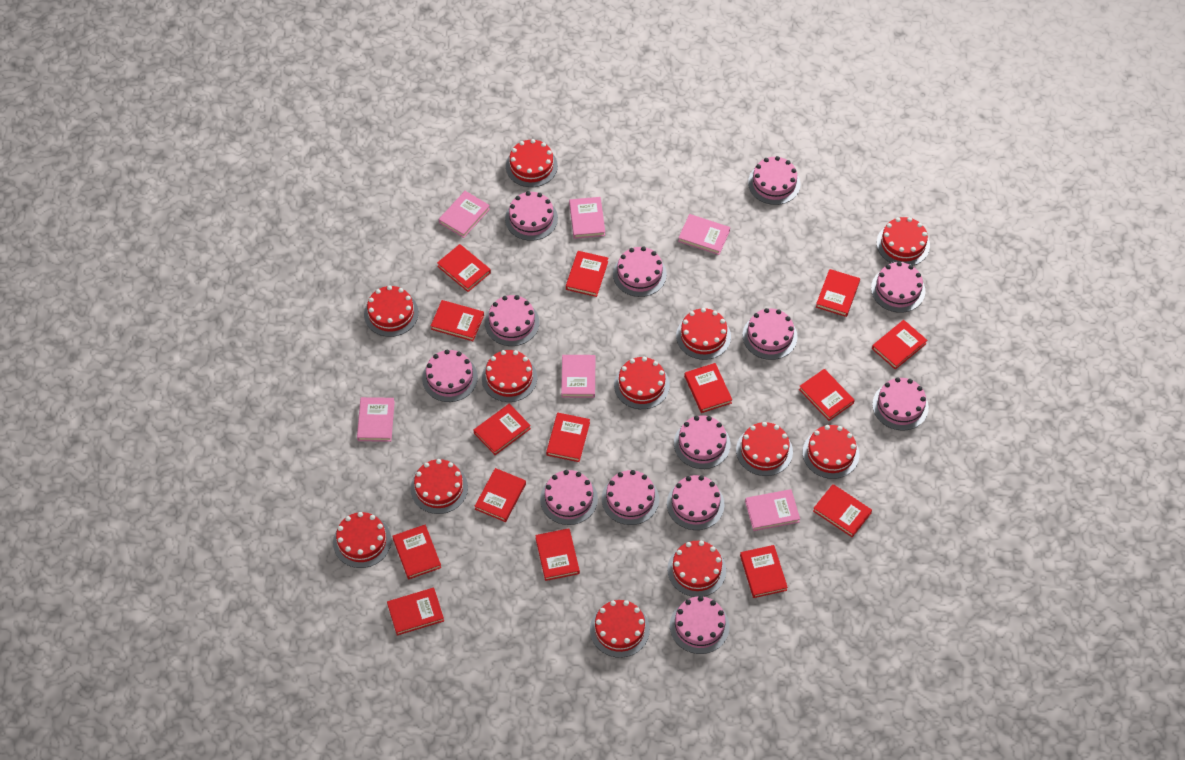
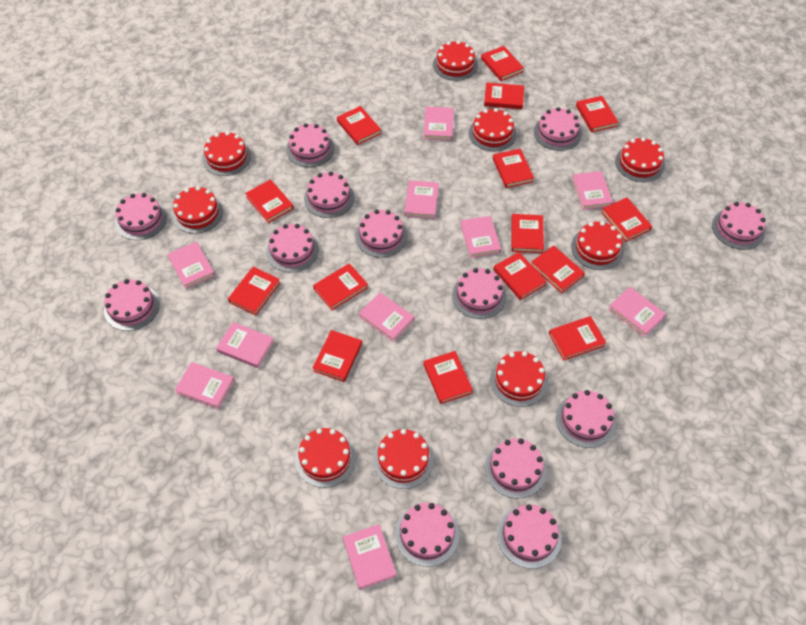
pink book: [357,397,395,442] [439,191,490,238] [561,355,595,398] [569,197,605,239] [678,214,730,255] [745,489,800,531] = 6 -> [167,242,215,289] [175,362,235,409] [216,322,274,368] [343,524,397,589] [358,293,414,342] [404,180,439,219] [424,107,454,141] [460,216,501,258] [572,171,613,210] [608,287,666,337] = 10
red cake: [333,512,391,568] [364,285,419,337] [411,459,468,514] [482,350,537,402] [506,139,558,187] [590,600,650,658] [614,357,670,409] [667,541,726,597] [676,308,731,360] [736,422,793,476] [803,425,859,479] [877,217,930,265] = 12 -> [172,186,223,234] [202,131,251,176] [295,428,356,488] [373,429,434,489] [433,41,478,81] [469,108,517,151] [490,351,548,407] [571,221,624,270] [615,137,665,182] = 9

